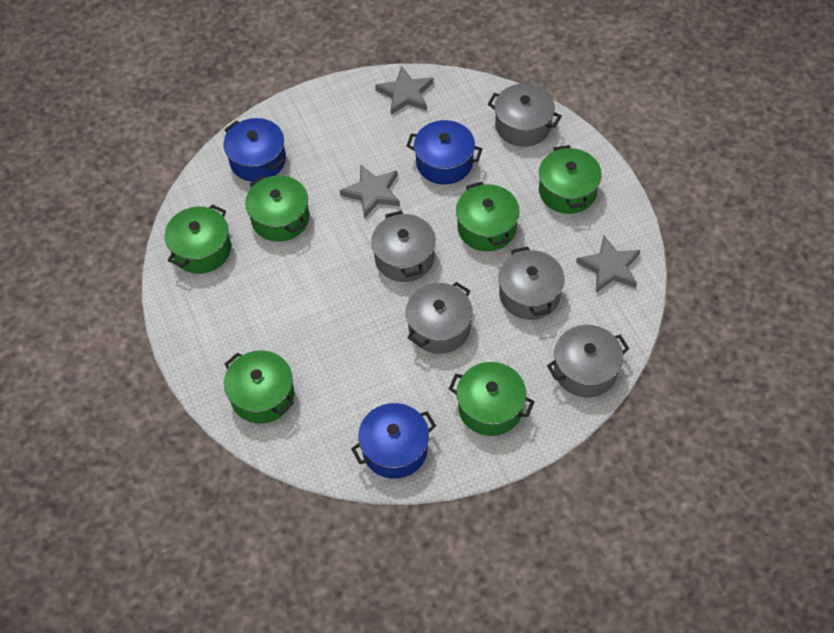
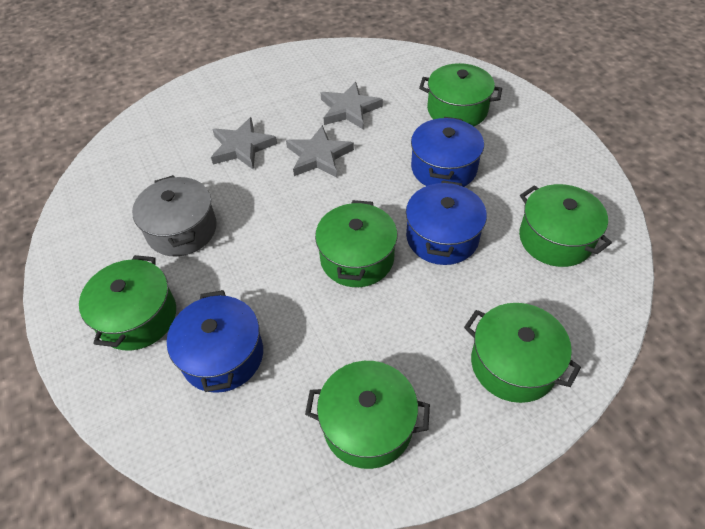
grey pot: [371,211,436,282] [406,282,473,354] [488,84,562,147] [498,246,565,320] [547,325,629,398] = 5 -> [132,175,217,257] = 1

